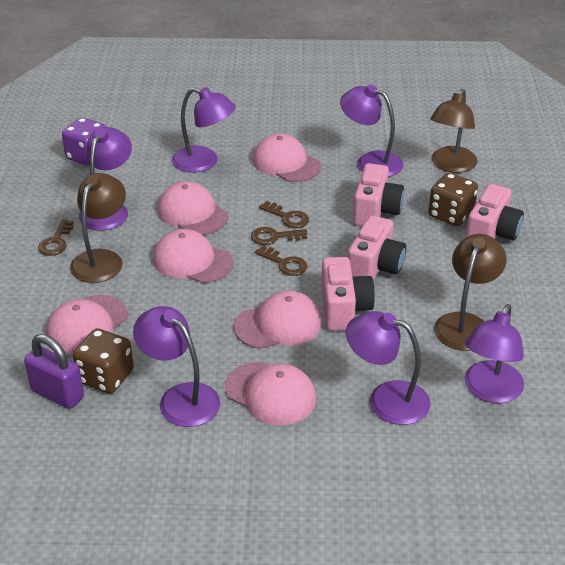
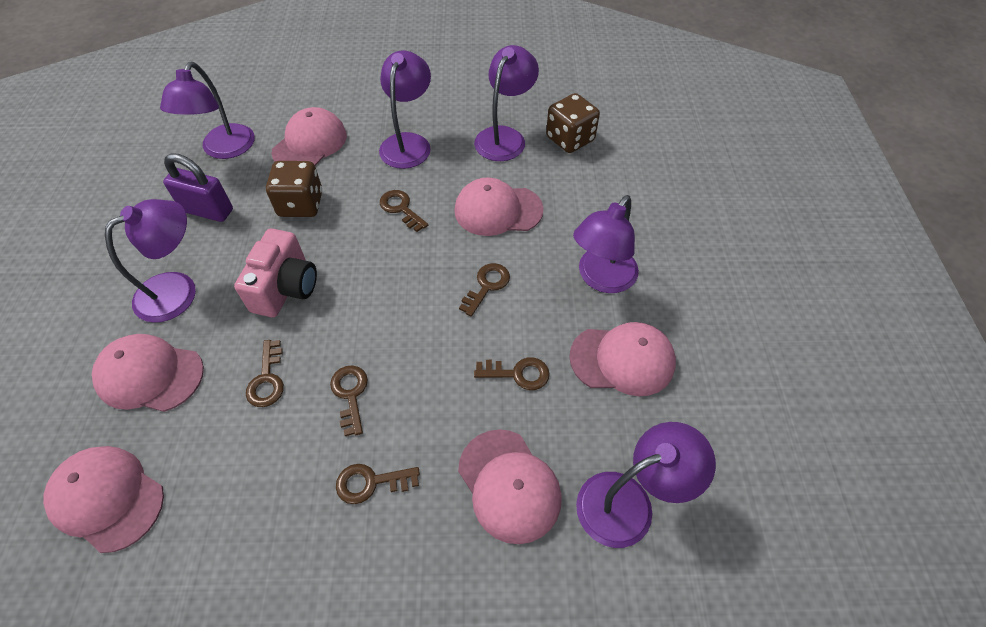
brown key: [38,219,74,256] [251,227,308,245] [255,246,307,276] [259,201,309,228] = 4 -> [246,340,284,407] [330,366,368,436] [336,464,420,504] [380,190,428,232] [459,263,510,316] [474,357,550,390] = 6
brown lamp: [70,173,126,283] [430,89,478,173] [434,234,507,351] = 3 -> none = 0
pink camera: [321,257,375,331] [348,215,406,281] [353,163,404,226] [466,184,524,241] = 4 -> [234,228,317,317] = 1
purple dice: [62,117,106,166] = 1 -> none = 0

